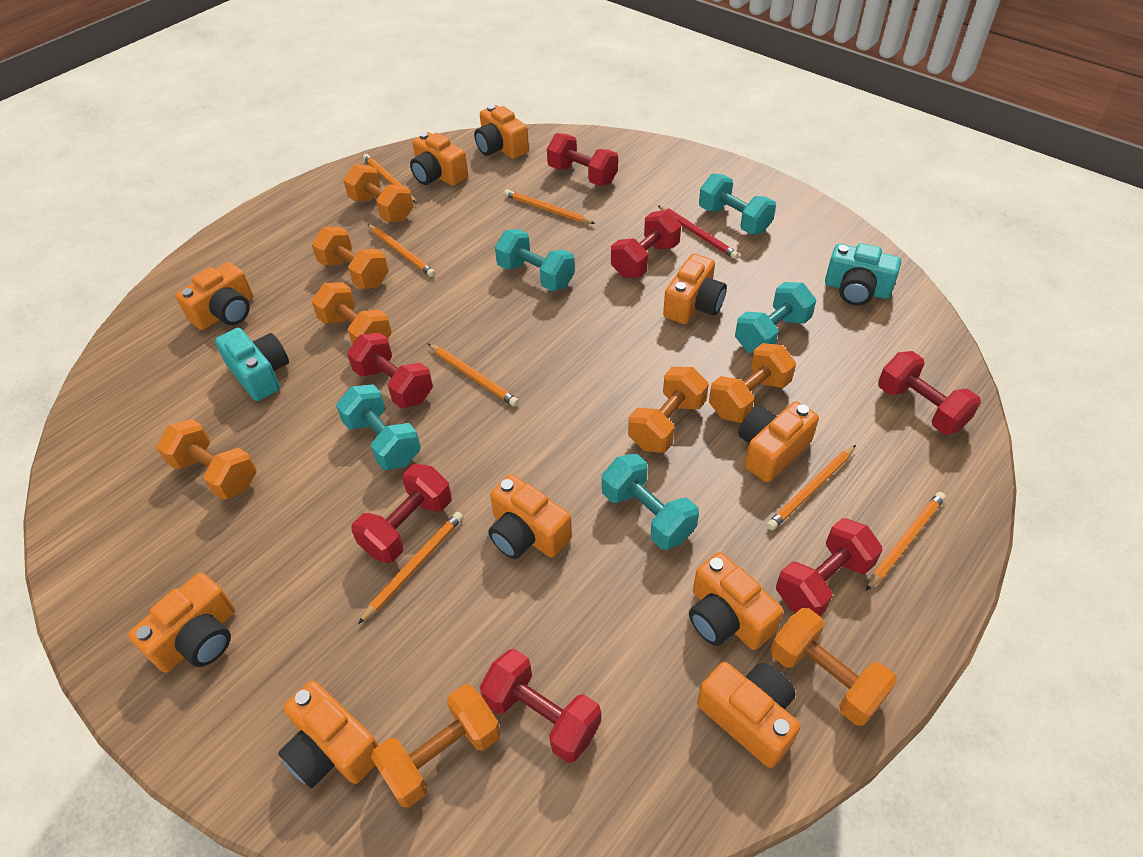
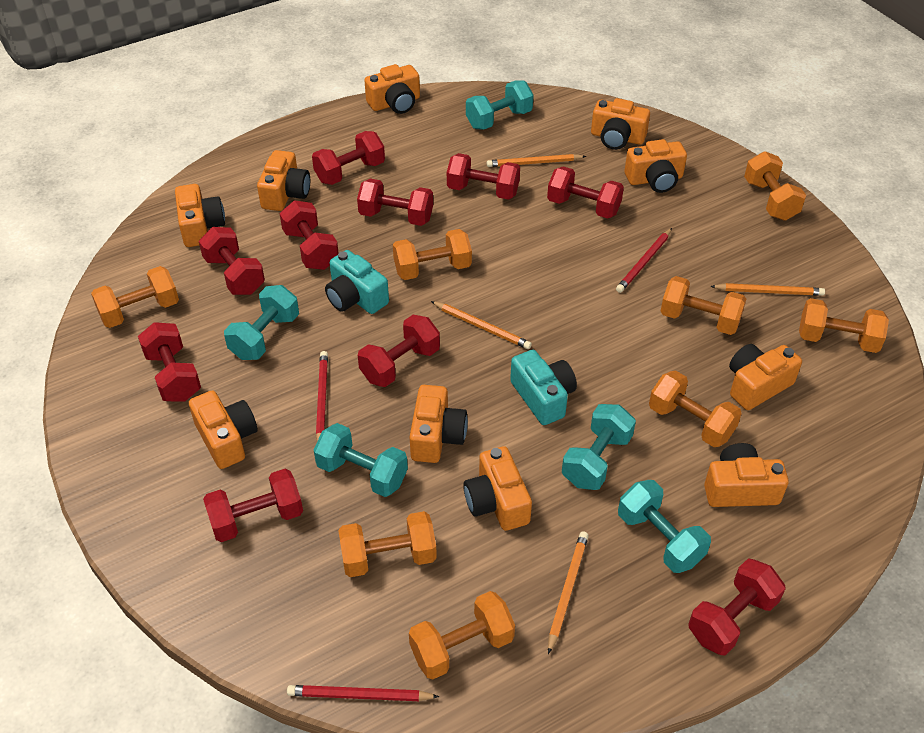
orange pencil: [358,512,463,624] [363,154,416,203] [368,224,435,277] [427,343,519,406] [504,189,596,224] [766,445,856,530] [866,492,946,591] = 7 -> [431,301,532,349] [487,154,586,167] [548,532,589,654] [710,283,825,296] = 4
red dumbbell: [347,332,433,408] [351,464,452,563] [480,649,601,763] [547,133,618,186] [611,210,681,278] [776,518,883,616] [878,351,981,435] = 7 -> [138,322,201,402] [199,227,265,295] [203,469,303,542] [279,200,339,270] [312,131,385,185] [357,179,433,226] [358,315,440,387] [447,153,520,200] [547,166,624,218] [689,559,786,655] = 10
red pencil: [657,205,739,259] = 1 -> [287,685,439,701] [316,351,328,441] [616,228,672,293] = 3

